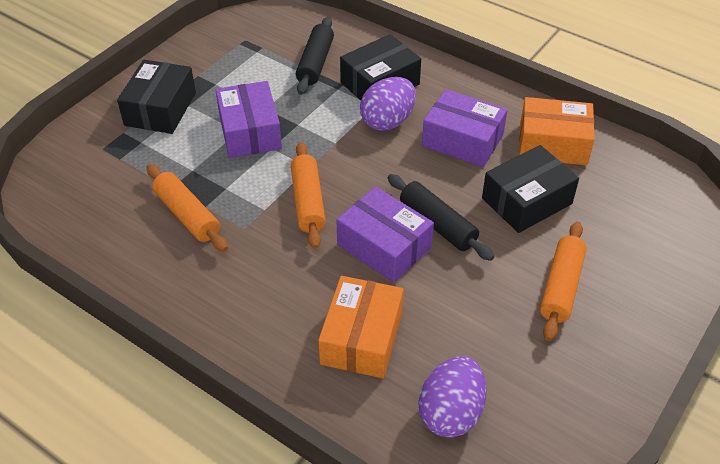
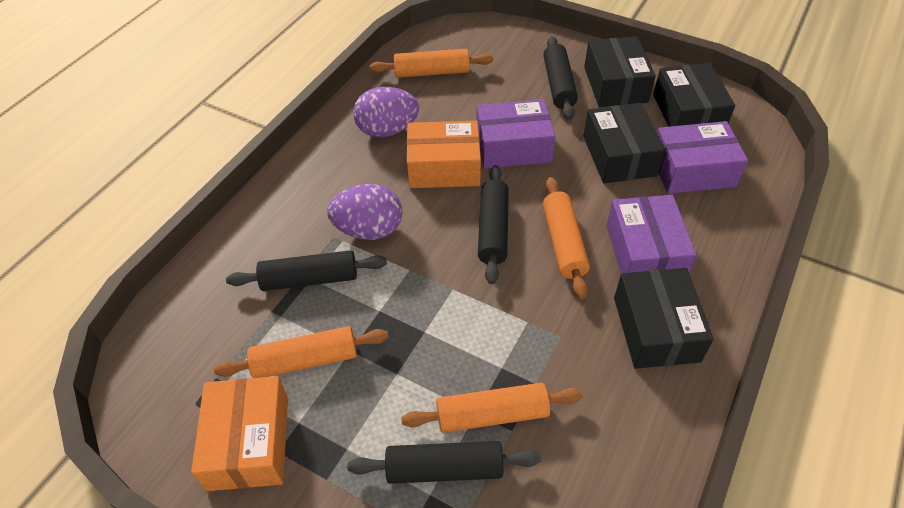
black box: [117,60,196,134] [340,34,421,100] [482,145,579,233] = 3 -> [583,103,665,183] [584,37,656,107] [614,268,714,369] [653,63,735,127] = 4
black rolling pin: [296,17,334,95] [388,174,494,261] = 2 -> [226,250,387,291] [347,441,541,484] [478,165,509,284] [543,36,578,120] = 4
orange rolling pin: [146,164,228,252] [291,142,326,249] [540,221,587,341] = 3 -> [214,326,389,378] [369,49,493,78] [401,383,583,433] [543,177,590,299] = 4

